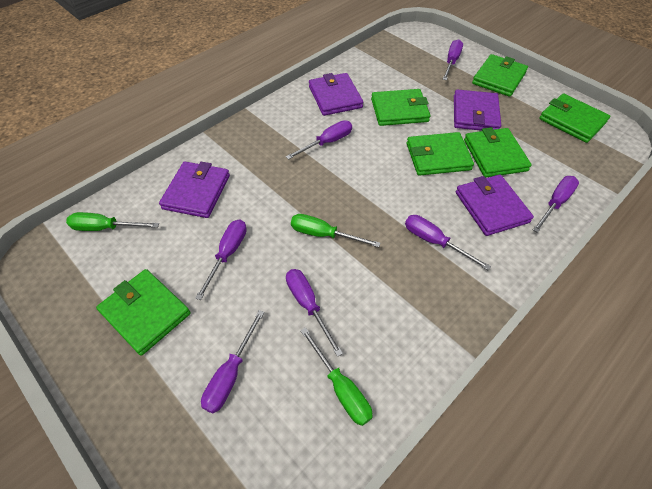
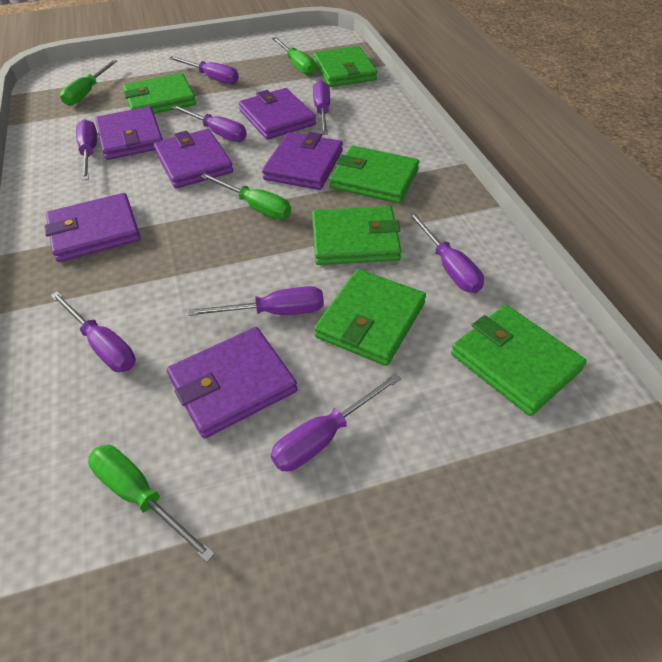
green screwdriver: [66,212,159,231] [291,214,381,247] [300,327,373,426] = 3 -> [60,60,117,106] [88,445,215,562] [200,173,291,219] [272,37,316,75] = 4
purple screwdriver: [195,220,247,300] [201,310,265,413] [286,120,352,160] [286,269,343,357] [405,215,491,270] [443,39,463,80] [533,176,579,233] = 7 -> [50,291,136,372] [76,119,97,181] [169,56,239,84] [172,105,247,142] [188,286,324,316] [271,373,401,472] [313,81,330,135] [408,212,484,293] = 8
purple wallet: [159,161,230,218] [309,73,363,116] [454,89,501,131] [456,174,534,236] = 4 -> [44,193,141,262] [95,106,163,160] [154,129,233,188] [167,327,297,439] [239,88,316,140] [262,132,343,190] = 6

